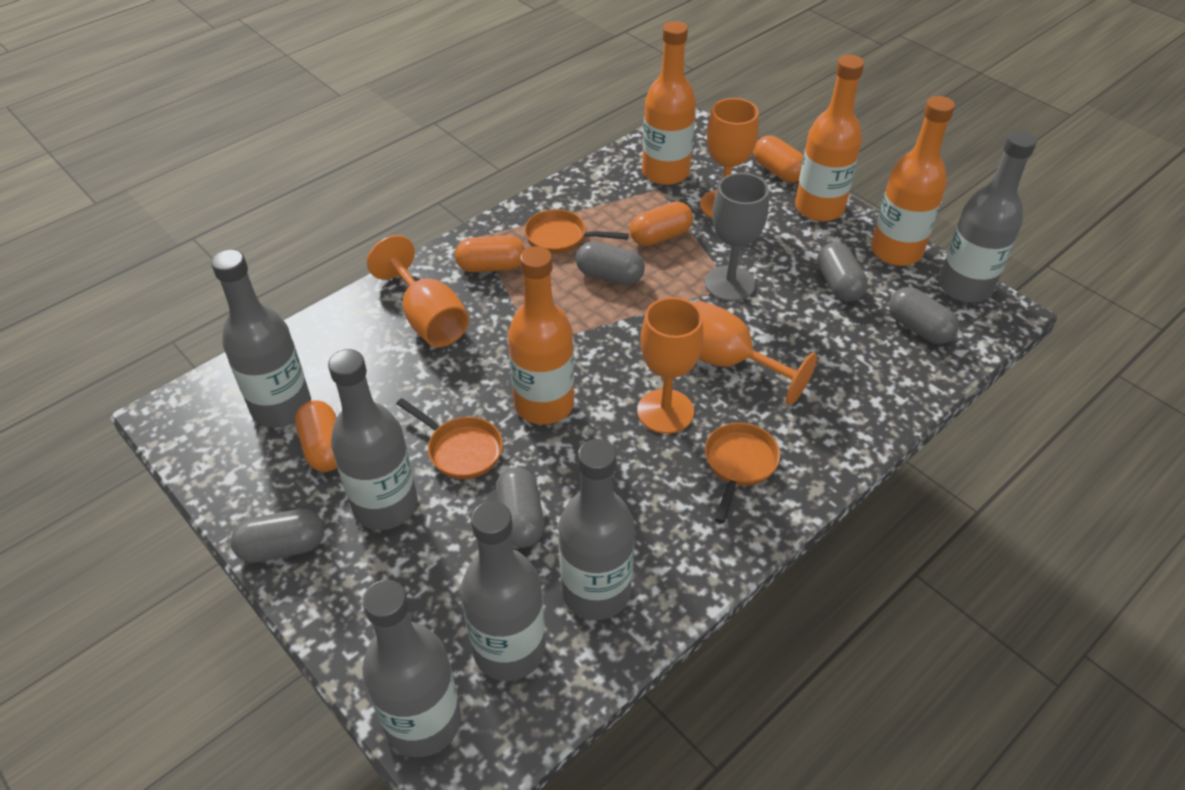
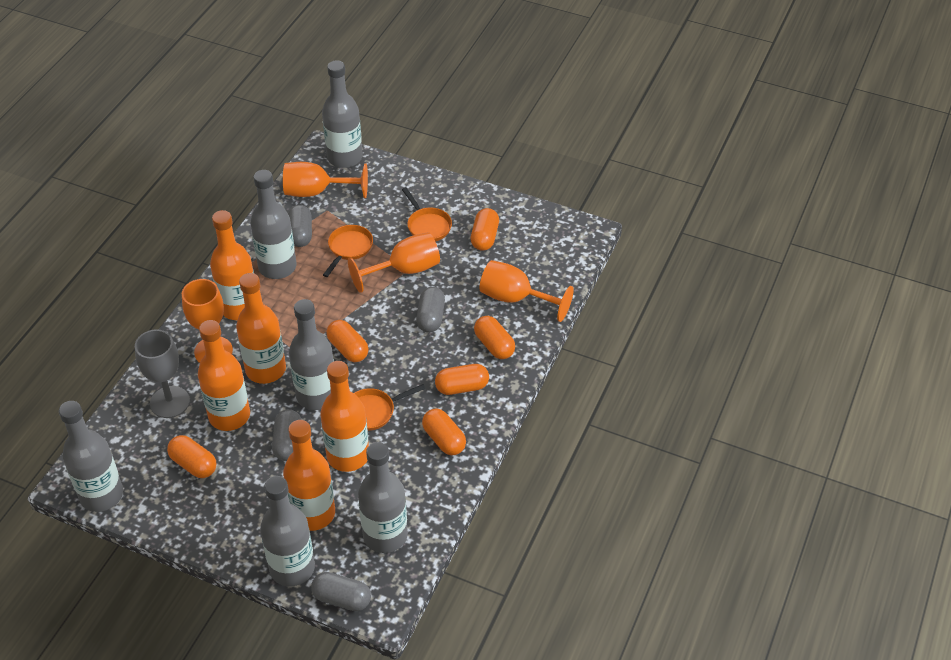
grey capsule: [231,509,324,563] [495,467,544,548] [576,241,645,285] [817,242,868,302] [889,287,959,344] = 5 -> [272,409,302,461] [288,205,312,247] [311,572,371,611] [416,287,445,333] = 4
orange bottle: [508,246,574,425] [642,21,696,185] [795,55,864,222] [871,96,955,266] = 4 -> [198,320,250,431] [210,210,254,320] [236,273,286,384] [283,420,335,531] [321,361,369,472] = 5
orange capsule: [295,401,337,472] [455,235,525,272] [630,201,693,246] [754,136,804,183] = 4 -> [167,435,216,478] [326,320,368,362] [422,408,466,455] [435,364,489,395] [471,208,499,250] [474,316,515,359] = 6

